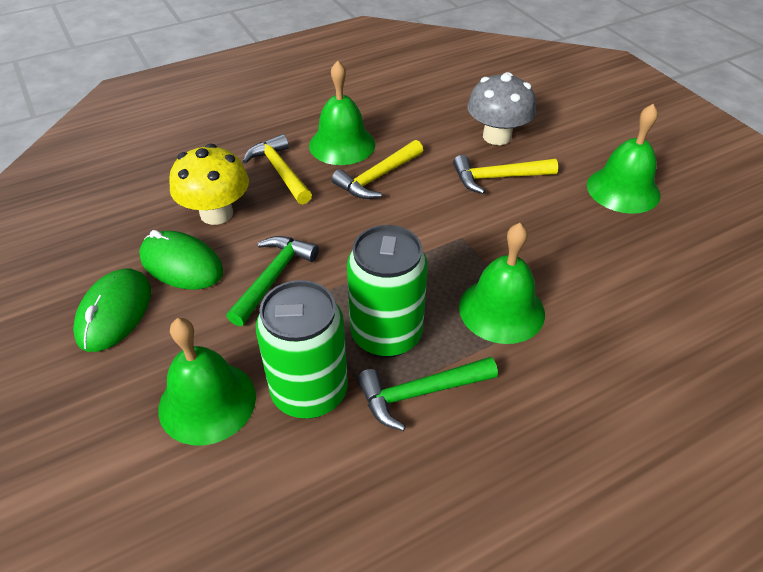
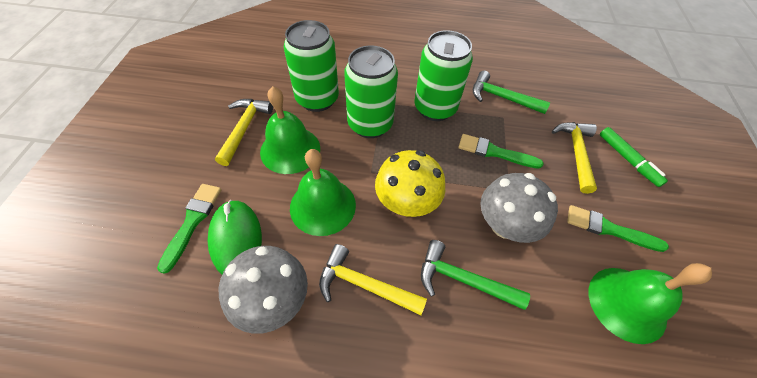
green bell: [158,318,256,445] [309,61,375,165] [459,223,545,344] [587,104,661,214] = 4 -> [260,86,320,174] [290,149,356,236] [589,263,712,344] = 3
green brush: none = 0 -> [157,184,221,274] [458,134,544,169] [567,205,669,252] = 3
green can: [256,280,348,419] [347,225,428,358] = 2 -> [284,20,339,112] [344,46,398,138] [414,30,473,121] = 3
green marker: none = 0 -> [600,127,668,187] = 1
green mouse: [73,269,151,352] [139,230,223,290] = 2 -> [208,200,262,274] = 1
grey mushroom: [467,72,536,145] = 1 -> [219,246,308,334] [480,173,558,243] = 2

